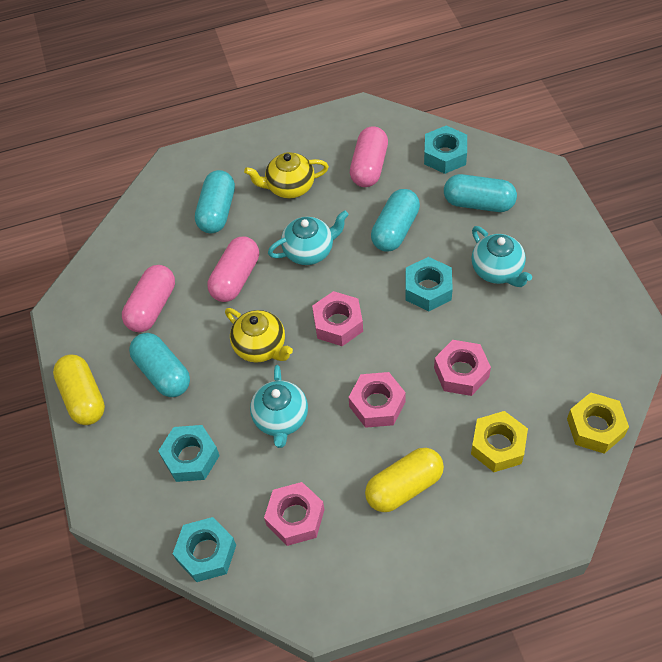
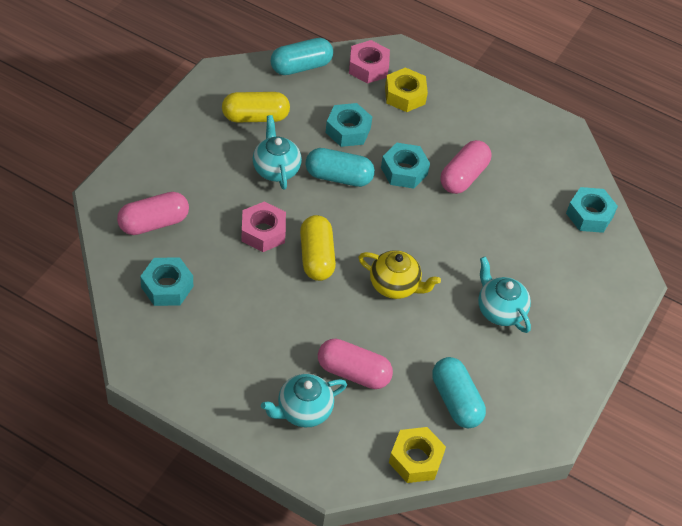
pink nut: [264,482,324,546] [312,291,363,346] [349,372,406,428] [434,340,491,396] = 4 -> [241,201,286,252] [349,40,390,84] = 2
turquoise capsule: [129,333,190,397] [195,170,235,233] [371,189,420,252] [444,174,517,212] = 4 -> [271,38,333,75] [305,148,375,187] [432,357,486,429] = 3
yellow teapot: [225,308,293,363] [244,152,329,199] = 2 -> [358,250,441,299] = 1

